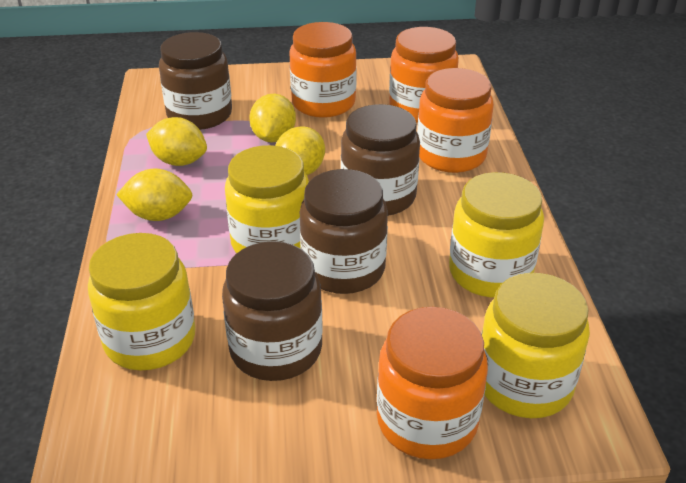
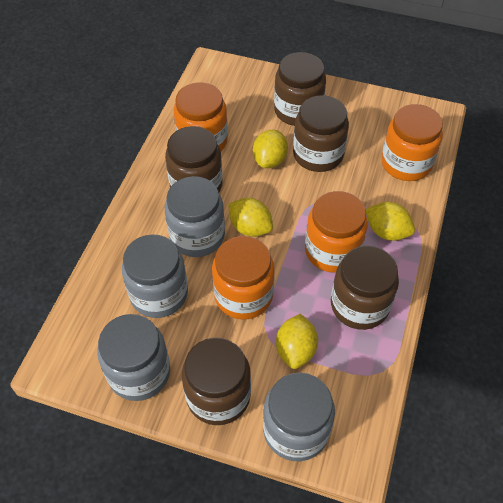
brown jar: [159,32,232,130] [222,241,323,381] [300,169,388,294] [341,104,420,216] = 4 -> [165,126,223,192] [182,338,251,425] [274,52,326,126] [293,95,349,172] [331,246,399,330] = 5
grey jar: none = 0 -> [98,314,170,401] [122,234,188,318] [165,176,225,257] [263,372,335,461] = 4
yellow jar: [88,233,195,371] [225,145,309,253] [449,172,544,298] [482,273,590,418] = 4 -> none = 0

